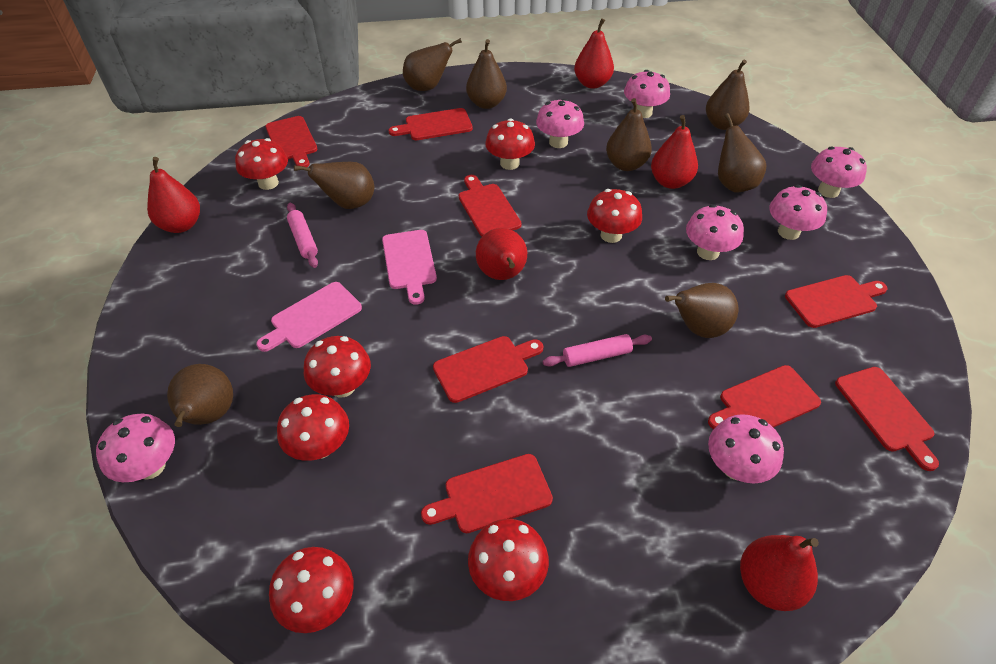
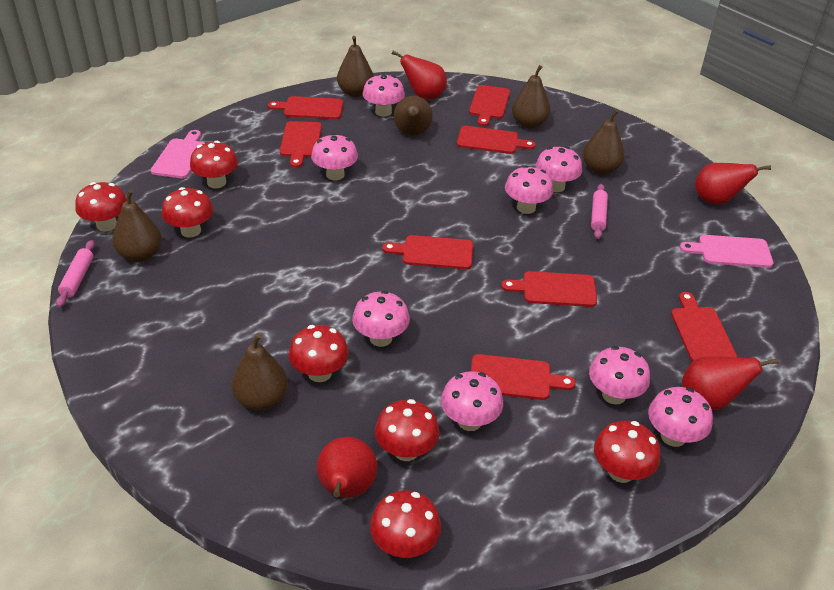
brown pear: [167,364,233,427] [294,162,374,209] [403,38,462,91] [466,39,507,109] [606,98,652,171] [665,283,738,338] [706,59,749,130] [718,113,767,193] = 8 -> [113,190,162,262] [232,333,288,411] [337,36,374,97] [394,96,433,136] [512,65,551,129] [583,109,625,175] = 6
pink mushroom: [96,414,175,482] [536,98,584,148] [624,70,670,118] [686,204,744,260] [708,414,784,483] [769,185,827,240] [811,147,867,198] = 7 -> [311,133,358,180] [352,291,410,347] [363,74,405,117] [441,371,503,431] [505,165,553,214] [536,146,582,192] [589,346,650,405] [648,387,713,447] = 8
red pear: [147,157,200,233] [476,228,527,280] [574,18,614,89] [651,115,698,189] [740,535,819,611] = 5 -> [317,437,377,498] [392,51,447,99] [682,356,779,410] [695,163,771,205] = 4

